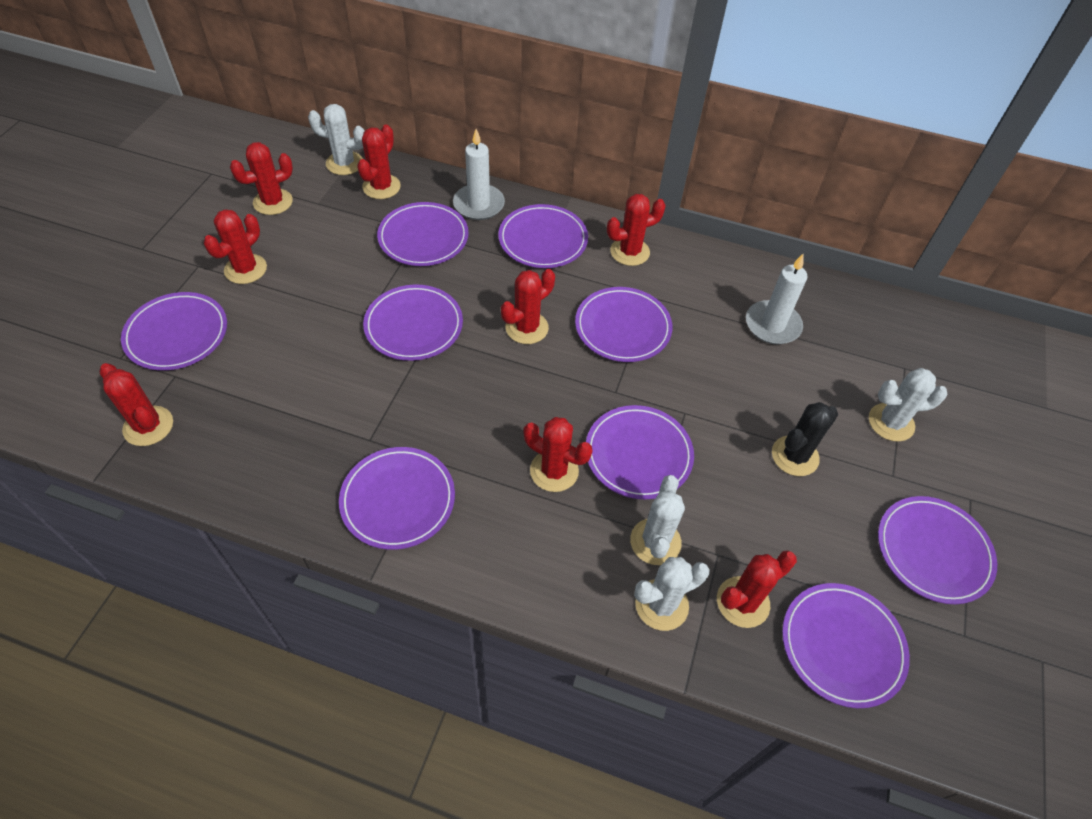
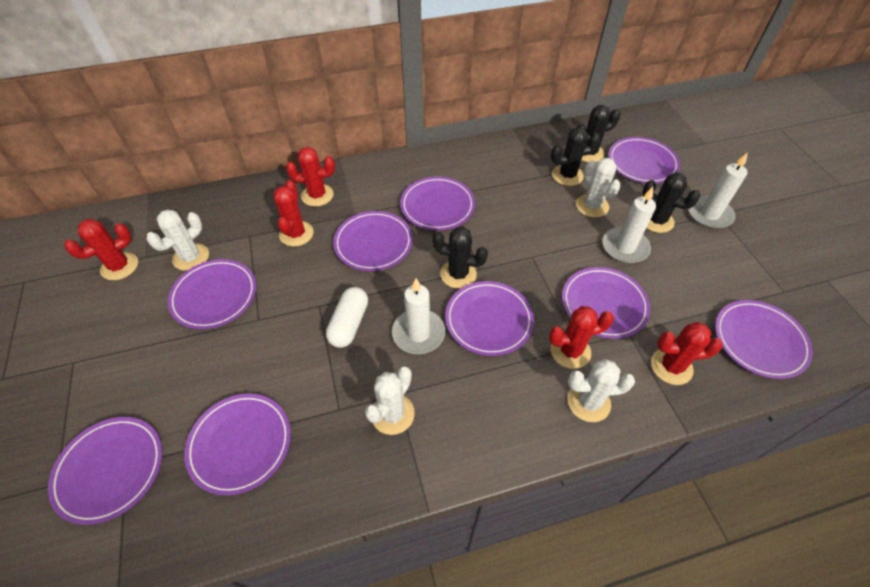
black cactus: [772,402,838,476] = 1 -> [432,227,488,289] [551,127,601,186] [577,105,620,162] [642,173,700,233] = 4
red cactus: [99,363,173,446] [203,209,267,284] [230,142,293,215] [357,125,401,199] [501,269,555,344] [523,417,593,492] [607,194,666,266] [717,550,797,628] = 8 -> [64,219,138,280] [273,180,314,247] [286,147,335,207] [549,306,614,369] [651,322,723,385] = 5
white candle: [453,129,505,220] [746,254,807,344] = 2 -> [392,278,445,354] [603,187,656,263] [689,152,748,229] = 3
white capsule: none = 0 -> [326,287,368,348] = 1

